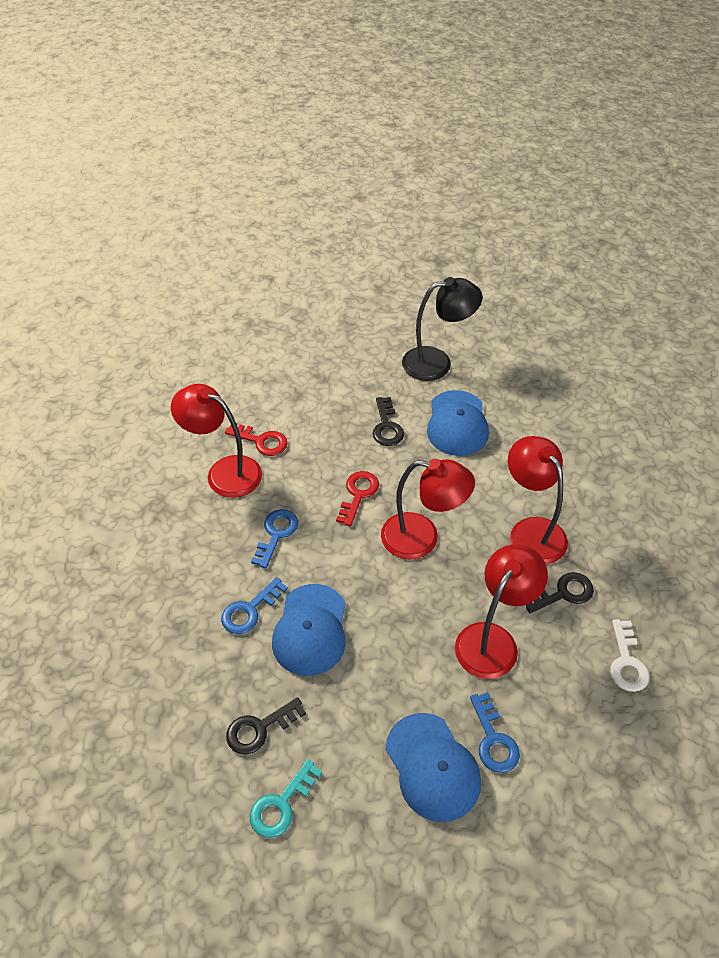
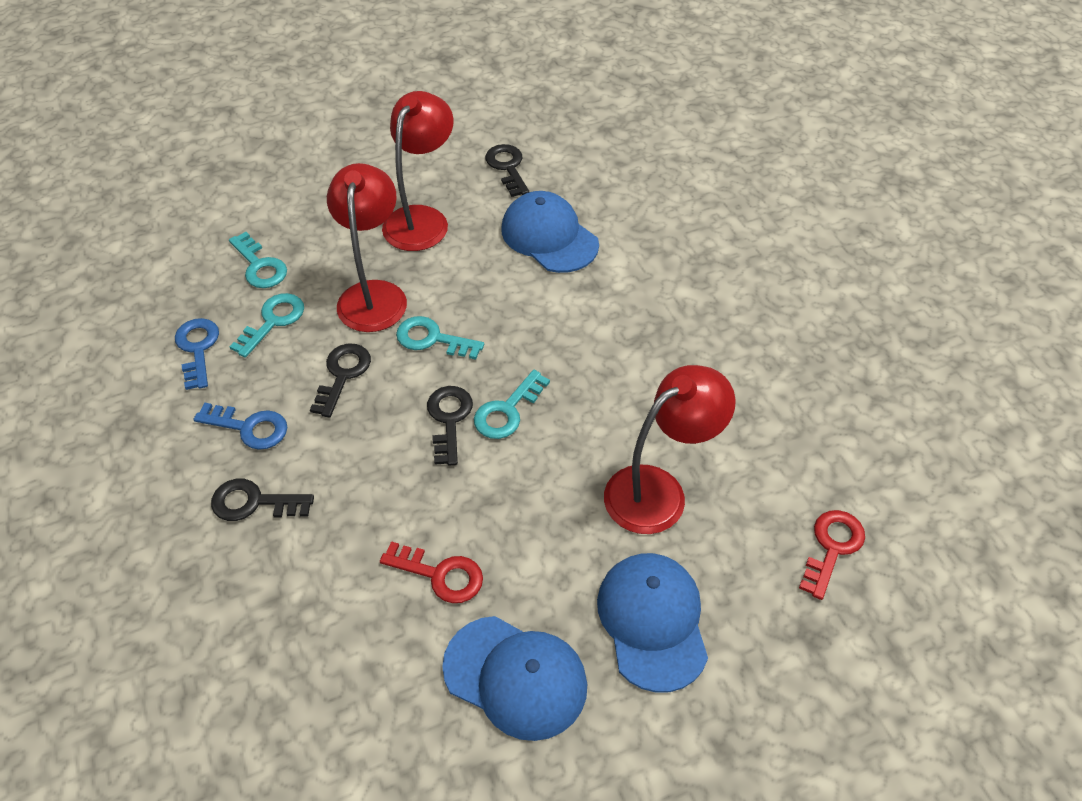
black key: [226,697,306,755] [373,397,404,446] [526,572,594,613] = 3 -> [211,479,314,521] [310,344,371,418] [427,386,473,466] [485,144,529,197] = 4
black lamp: [402,277,483,381] = 1 -> none = 0
blue key: [221,577,288,634] [251,509,298,568] [470,692,520,773] = 3 -> [175,318,219,390] [194,403,287,450] = 2
red lamp: [171,384,262,498] [381,459,475,560] [455,544,548,679] [508,436,568,564] = 4 -> [327,163,407,332] [382,91,454,251] [604,365,736,534] = 3
turquoise key: [250,759,322,838] = 1 -> [229,232,287,288] [229,293,304,358] [396,316,484,360] [474,370,550,439] = 4
white key: [610,619,649,692] = 1 -> none = 0

